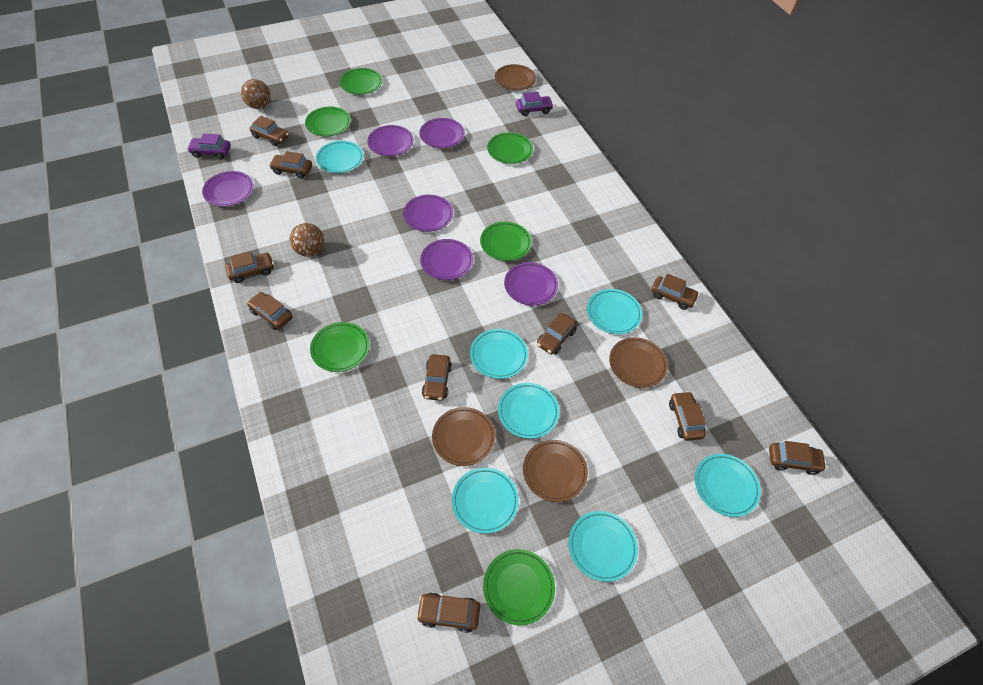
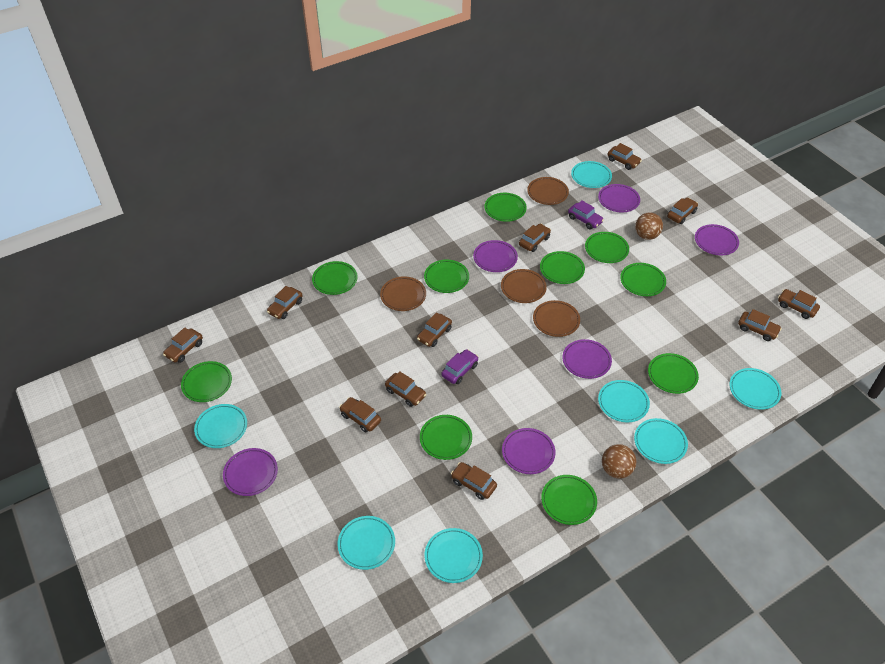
brown car: [225,251,274,283] [247,292,292,330] [249,116,289,146] [269,151,312,178] [416,593,480,633] [422,354,452,401] [537,313,577,355] [651,274,699,310] [669,391,706,441] [769,441,827,475] = 10 -> [163,327,203,363] [267,286,303,319] [339,397,381,433] [385,371,426,407] [417,312,452,347] [451,462,497,500] [519,224,551,252] [607,143,642,170] [667,198,698,224] [738,309,782,341] [778,289,820,319] = 11
green plate: [305,107,351,136] [310,322,370,372] [339,68,383,95] [480,222,532,261] [483,549,555,625] [487,132,533,164] = 6 -> [181,361,232,402] [312,261,358,295] [420,415,472,460] [424,260,469,293] [484,193,527,222] [540,251,585,284] [541,475,597,525] [585,232,629,263] [620,263,666,296] [648,353,699,394] = 10

